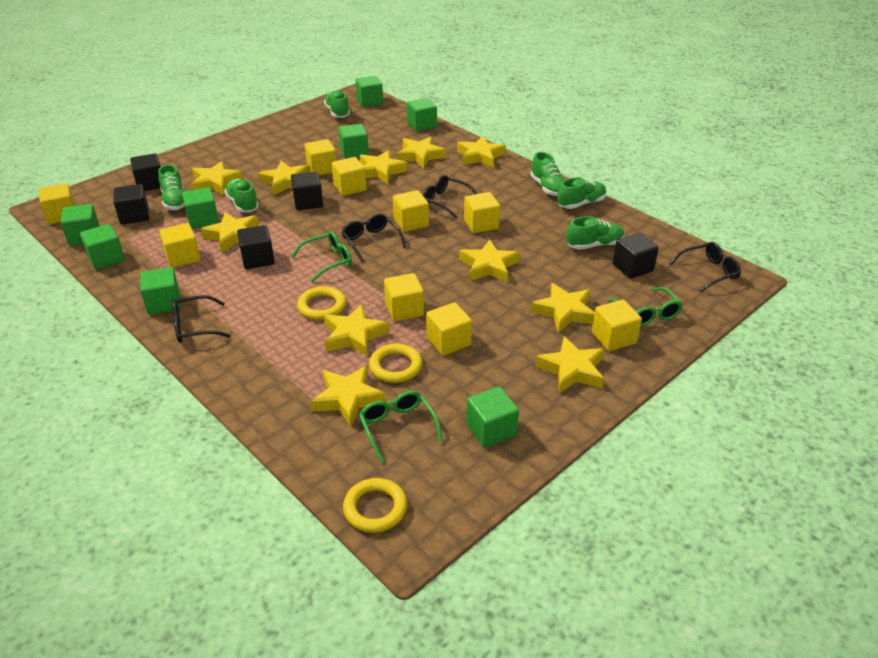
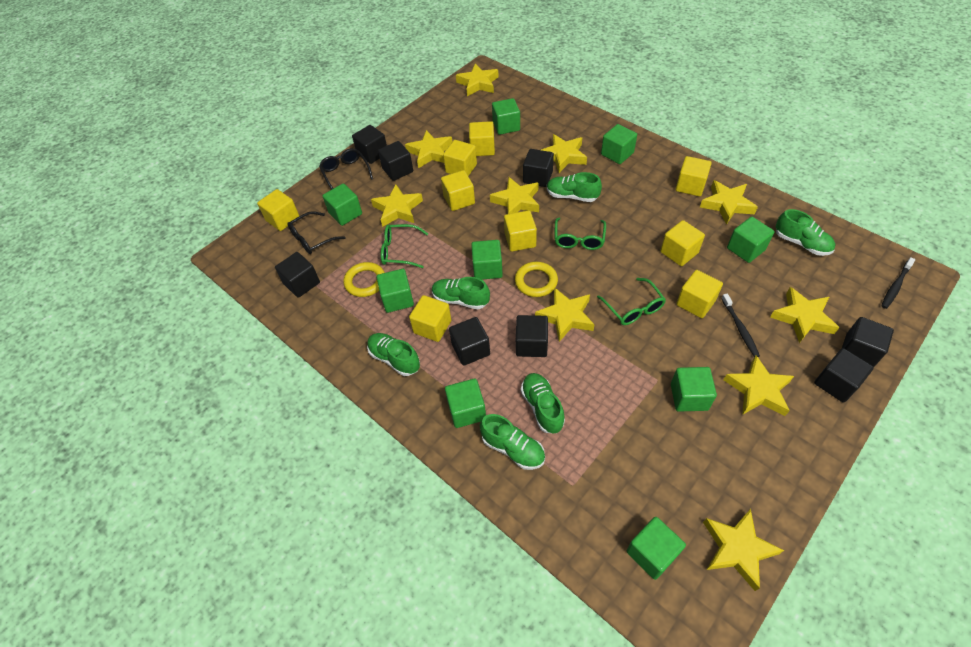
black cube: [113,184,149,224] [130,154,161,191] [237,225,275,269] [291,171,323,210] [613,233,659,279] = 5 -> [275,252,320,298] [352,125,387,164] [378,141,413,181] [449,317,490,366] [516,315,548,357] [523,149,554,187] [814,348,874,403] [842,317,894,367] = 8
black glasses: [172,295,231,343] [341,214,406,262] [423,175,477,218] [670,242,741,293] = 4 -> [287,211,345,254] [319,148,373,190] = 2
black toothbrush: none = 0 -> [721,294,760,357] [881,257,916,309] = 2
green cube: [61,204,100,246] [80,224,125,270] [140,267,181,315] [182,187,219,229] [339,124,369,159] [355,76,383,107] [407,98,437,132] [466,386,519,448] = 8 -> [323,183,362,226] [376,269,414,313] [445,379,486,428] [471,240,503,280] [492,98,520,135] [601,124,637,164] [627,517,686,580] [671,367,717,412] [727,217,775,263] = 9
yellow ring: [297,286,346,320] [343,478,407,533] [369,344,422,383] = 3 -> [343,262,385,297] [515,262,558,297] = 2
yellow star: [191,161,243,195] [201,212,259,253] [258,161,310,196] [310,365,386,426] [324,304,389,356] [360,150,407,184] [397,136,446,168] [457,136,506,167] [459,240,520,283] [531,283,595,333] [535,336,604,393] = 11 -> [371,184,423,227] [405,130,452,168] [456,64,499,96] [490,177,539,214] [535,287,595,342] [541,134,587,173] [700,180,758,225] [703,509,784,591] [724,355,794,416] [770,287,840,343] = 10

